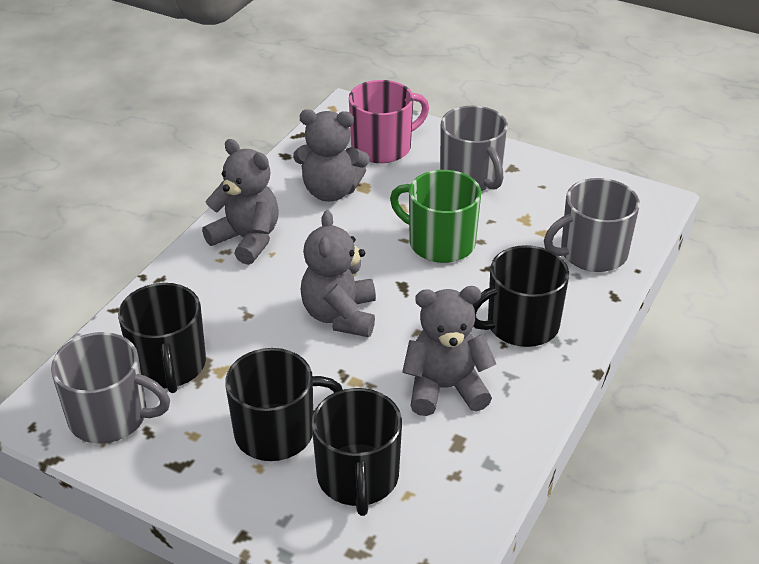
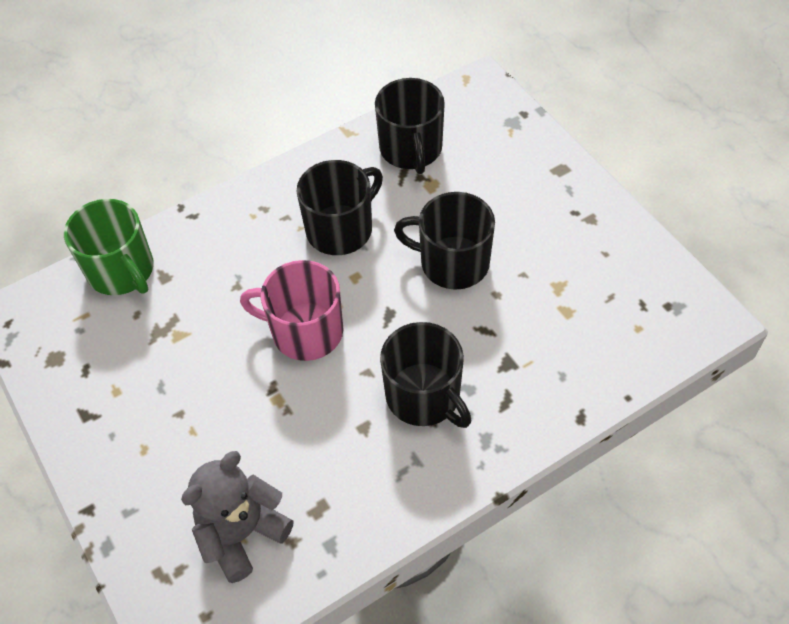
grey mug: [51,332,170,444] [440,106,508,191] [544,178,640,272] = 3 -> none = 0
grey teddy bear: [202,139,279,265] [293,109,369,202] [301,210,376,337] [402,286,496,416] = 4 -> [181,451,294,583] = 1

